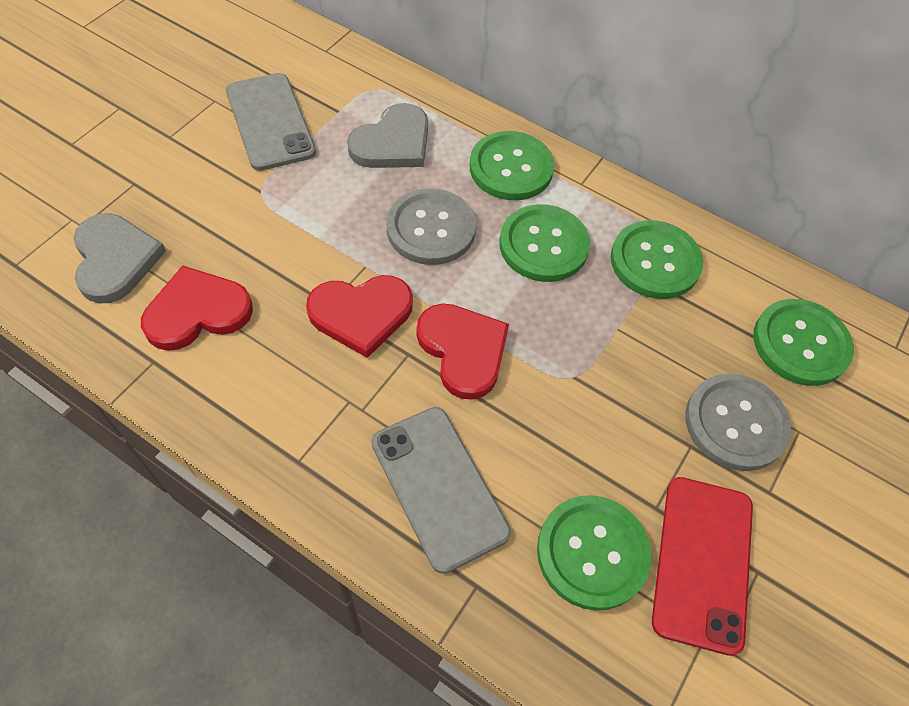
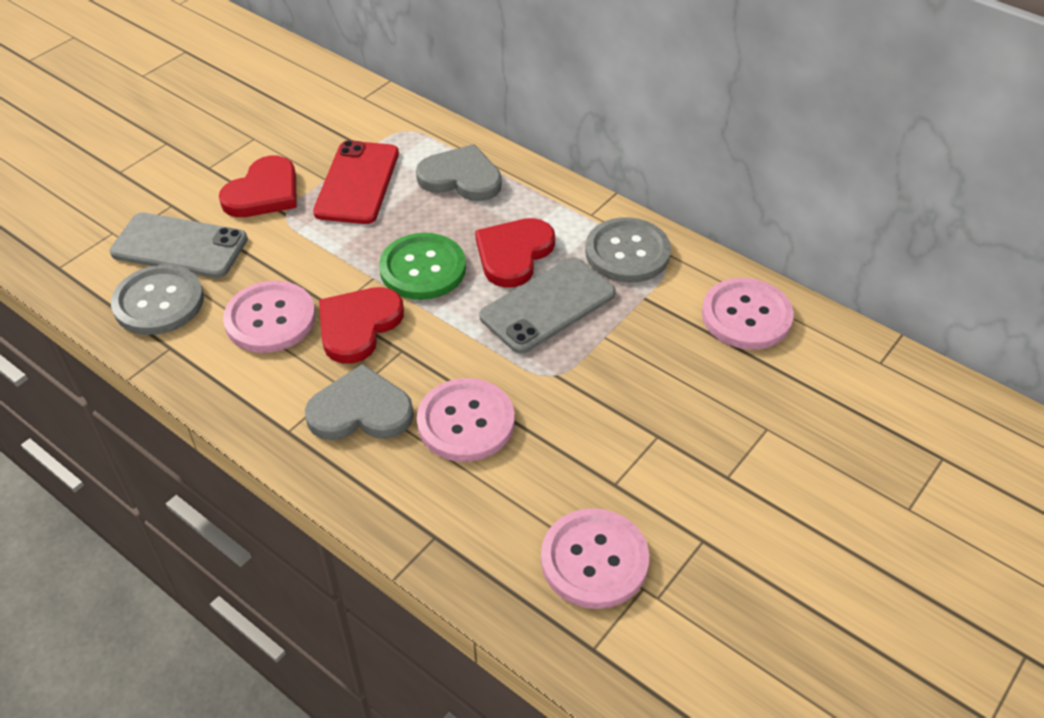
green button: [470,131,554,200] [499,204,590,282] [537,495,651,611] [611,220,703,299] [753,299,854,386] = 5 -> [379,233,466,300] = 1
pink button: none = 0 -> [223,281,316,353] [417,378,514,462] [541,508,649,609] [702,278,794,350] = 4

